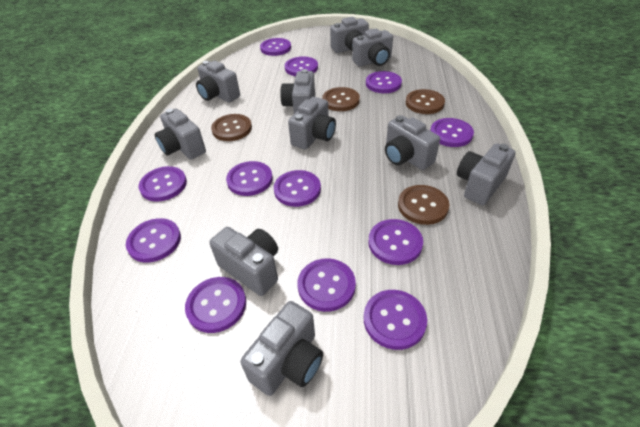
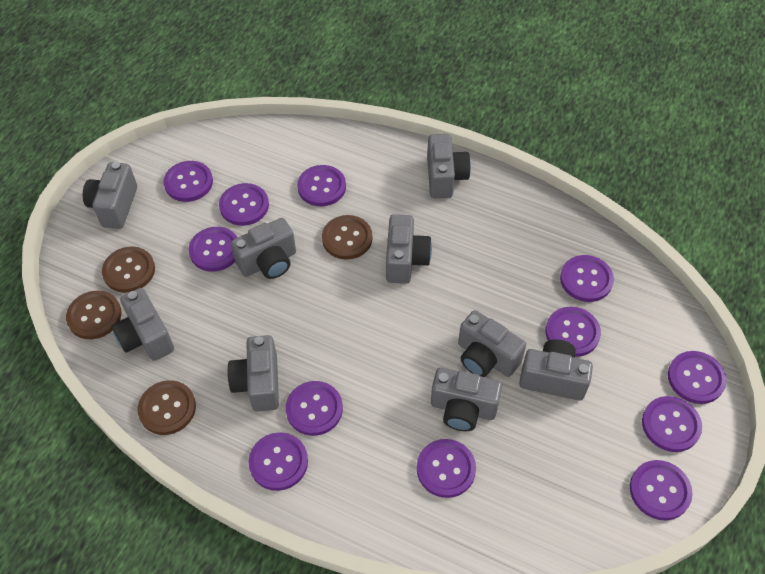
grey camera: [155,108,206,160] [196,61,240,103] [209,227,278,296] [240,301,323,396] [280,69,315,114] [288,97,336,150] [330,17,369,53] [352,28,393,67] [385,115,440,170] [457,143,516,205] = 10 -> [83,162,137,229] [111,288,174,361] [227,335,279,412] [231,218,296,279] [386,214,432,284] [427,134,471,198] [431,368,502,431] [458,310,526,377] [519,339,593,401] = 9

